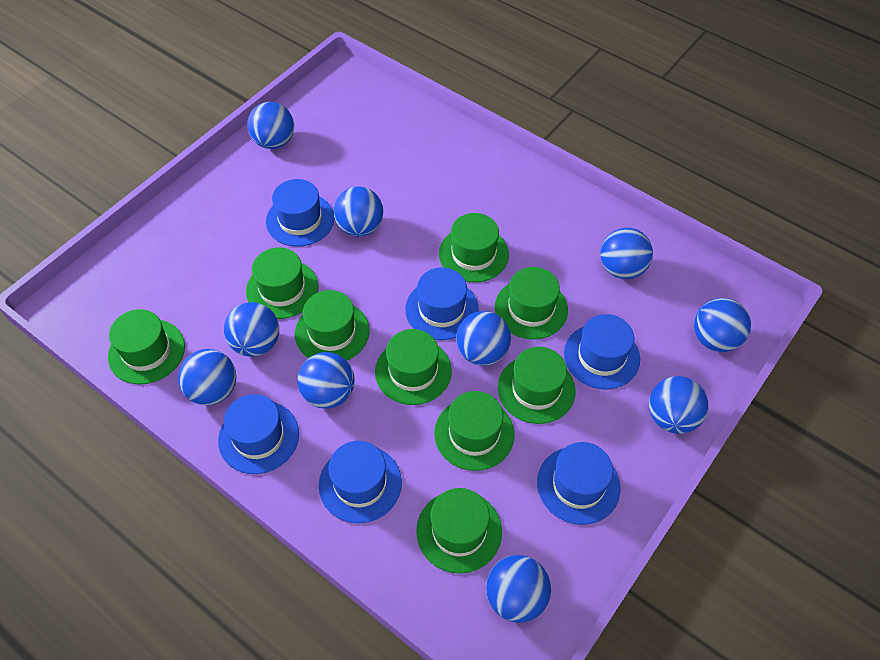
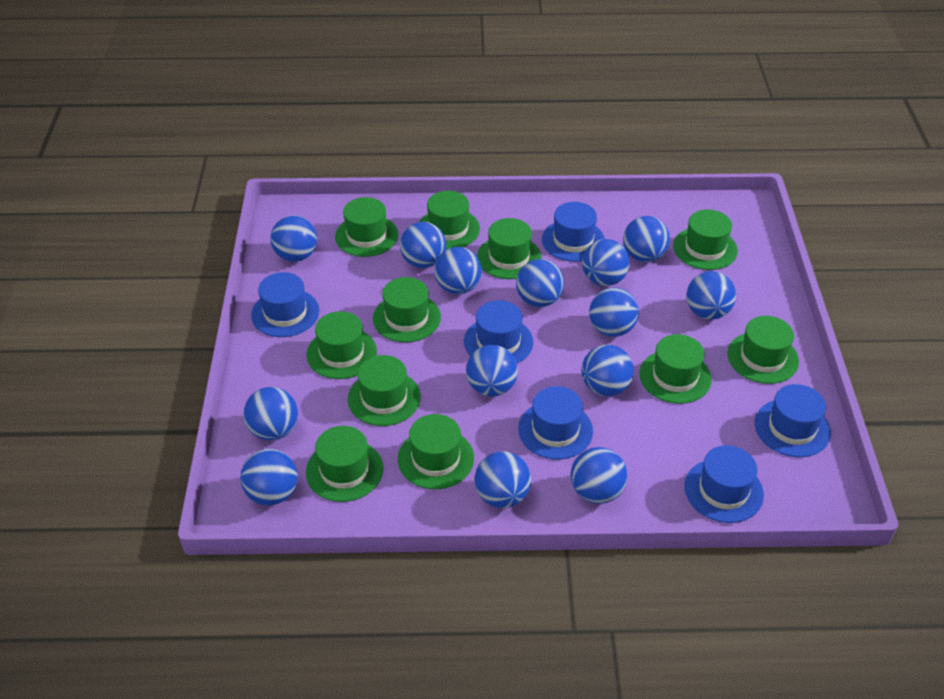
blue ball: [178,349,236,405] [224,302,279,357] [247,102,294,149] [297,352,354,409] [334,186,383,237] [456,311,511,366] [486,555,551,623] [600,228,653,279] [649,376,708,434] [694,298,751,352] = 10 -> [240,449,298,506] [244,387,298,441] [270,216,317,262] [400,222,446,268] [434,247,482,294] [466,345,518,397] [475,451,531,508] [516,259,564,307] [571,447,627,504] [581,345,634,396] [582,239,630,286] [589,288,639,337] [623,216,670,262] [686,271,736,320] = 14
green hat: [108,309,185,385] [246,247,319,319] [295,290,370,361] [375,329,452,405] [416,488,502,574] [434,391,515,471] [439,213,509,282] [495,267,568,340] [498,347,576,424] = 9 -> [306,426,383,502] [307,311,377,379] [335,197,398,257] [348,355,421,426] [373,277,441,342] [398,414,474,489] [419,191,480,250] [477,218,542,279] [639,334,712,404] [673,210,738,270] [727,316,799,384] = 11

